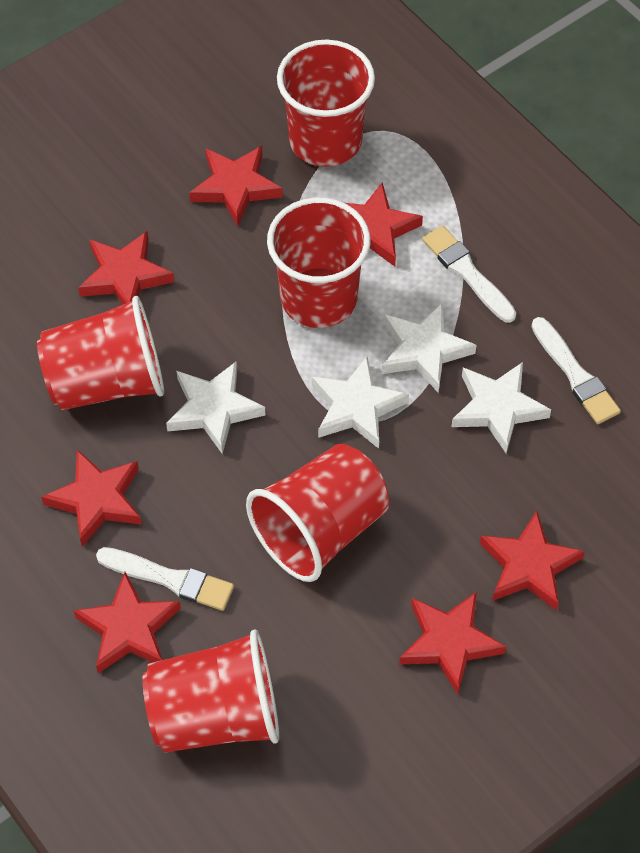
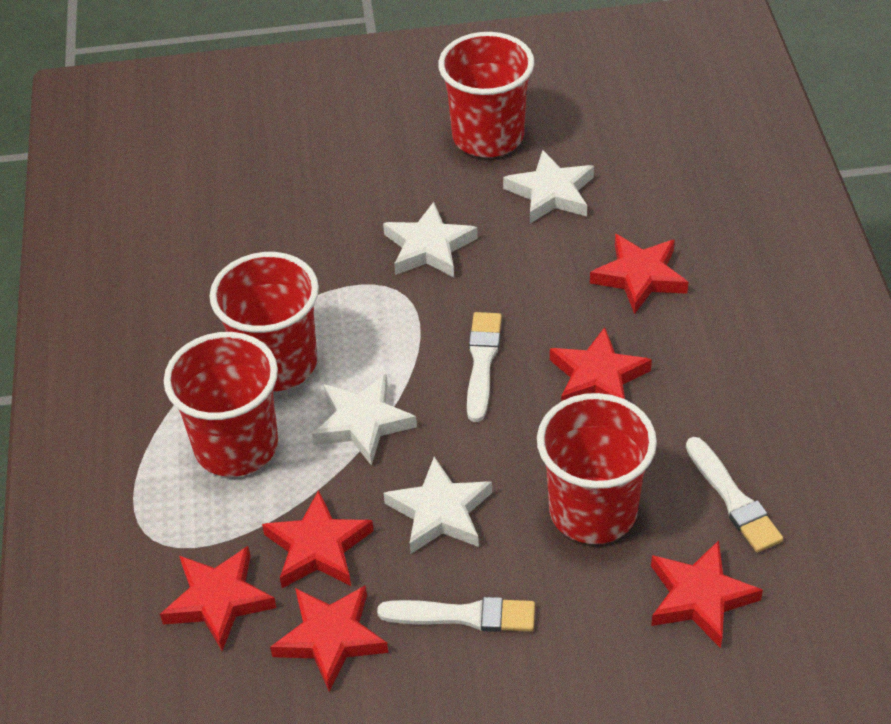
red cup: [37,296,164,410] [142,630,279,753] [246,444,389,582] [267,198,370,328] [277,40,375,167] = 5 -> [164,332,278,477] [210,252,319,391] [438,32,534,157] [537,393,657,544] = 4
red star: [41,450,142,547] [74,572,181,673] [78,231,174,305] [189,146,283,227] [345,182,423,266] [399,592,506,695] [480,511,585,611] = 7 -> [160,546,277,651] [262,490,374,588] [270,585,388,692] [550,327,652,401] [590,234,688,314] [651,540,763,648] = 6

